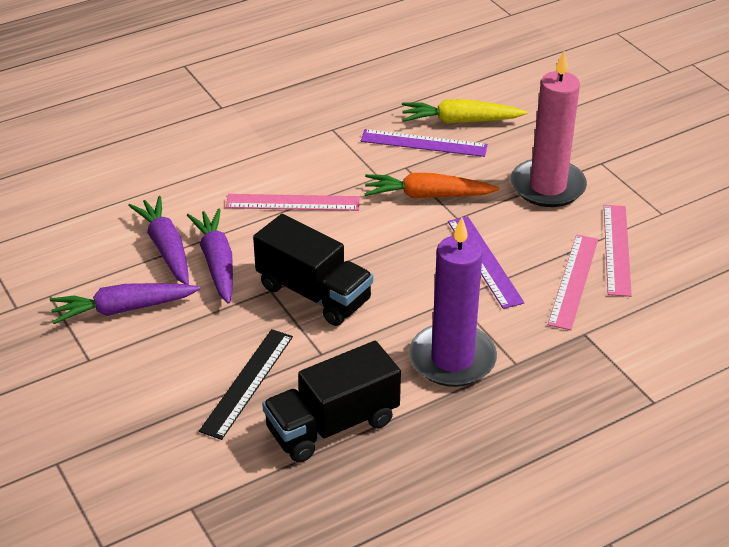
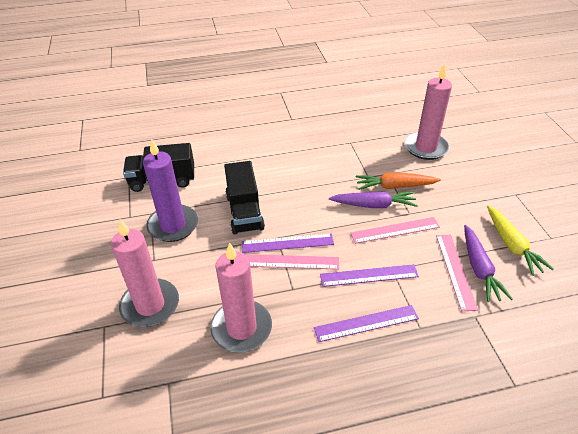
black ruler: [199,329,293,440] = 1 -> none = 0
pink candle: [511,51,587,207] = 1 -> [111,219,179,327] [210,242,272,352] [405,64,452,160] = 3
purple carrot: [50,283,200,324] [128,196,189,285] [187,208,233,304] = 3 -> [329,191,418,208] [464,225,512,302] = 2
purple ruler: [361,129,488,157] [448,216,524,309] = 2 -> [242,233,334,253] [314,305,419,342] [320,264,419,287] = 3

